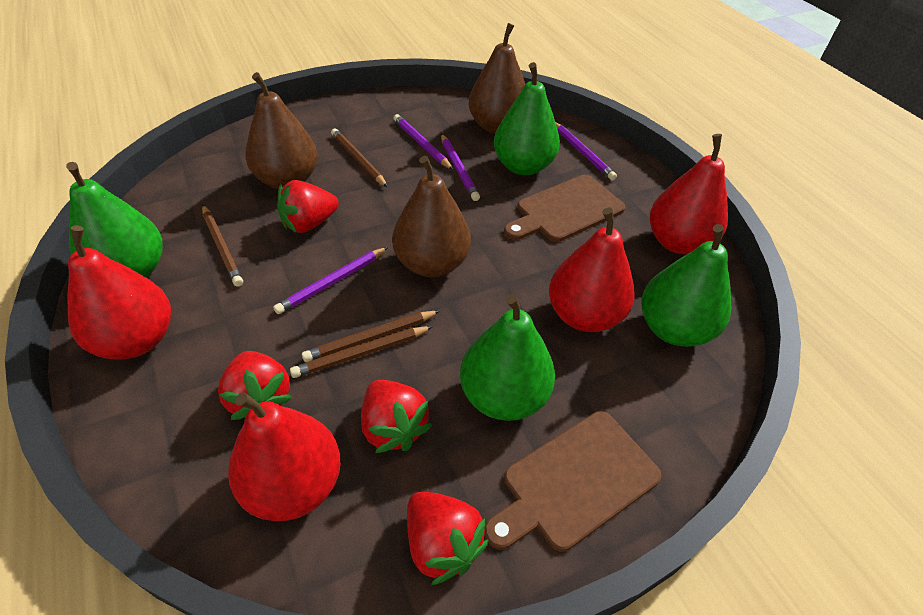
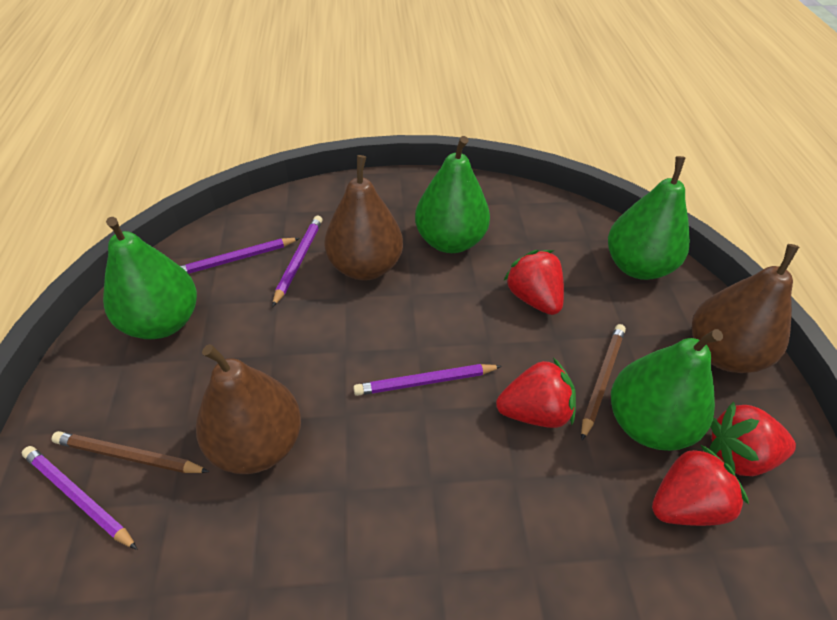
brown cutting board: [484,411,661,552] [504,175,625,242] = 2 -> none = 0
brown pencil: [202,205,243,287] [290,326,433,378] [302,311,439,362] [331,128,388,187] = 4 -> [51,431,209,473] [581,324,626,440] = 2
red pear: [67,225,171,360] [228,393,341,521] [549,207,634,332] [650,134,728,255] = 4 -> none = 0

